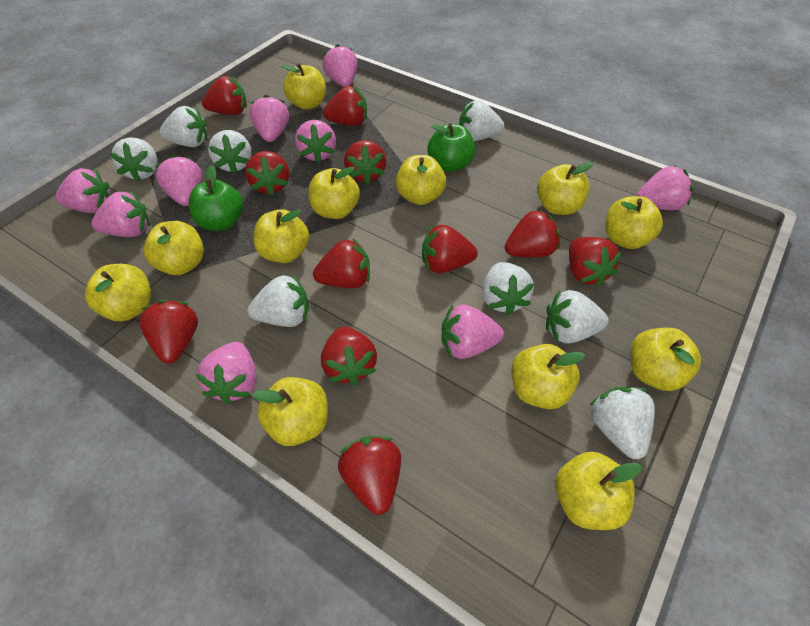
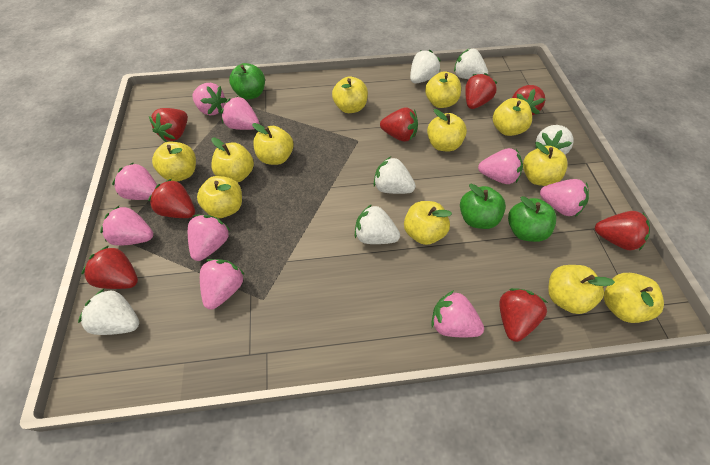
green apple: [189,165,243,231] [428,124,475,172] = 2 -> [229,63,265,100] [460,183,506,229] [508,196,556,242] = 3
red strawberry: [139,300,198,364] [202,76,247,115] [245,151,289,196] [313,238,370,288] [321,326,377,386] [323,86,367,126] [338,436,401,515] [344,140,386,185] [422,225,478,273] [505,209,560,257] [569,237,622,287] = 11 -> [81,245,138,289] [148,179,195,218] [149,108,188,142] [380,107,418,142] [465,73,497,109] [499,288,548,342] [512,85,545,116] [595,211,650,251] = 8
white strawberry: [110,137,158,182] [159,106,207,147] [208,130,252,174] [248,274,309,327] [459,100,504,141] [482,262,534,315] [546,290,609,344] [589,387,655,459] = 8 -> [78,289,139,335] [355,204,400,244] [373,157,416,194] [410,50,441,83] [454,48,488,79] [535,125,573,155] = 6

